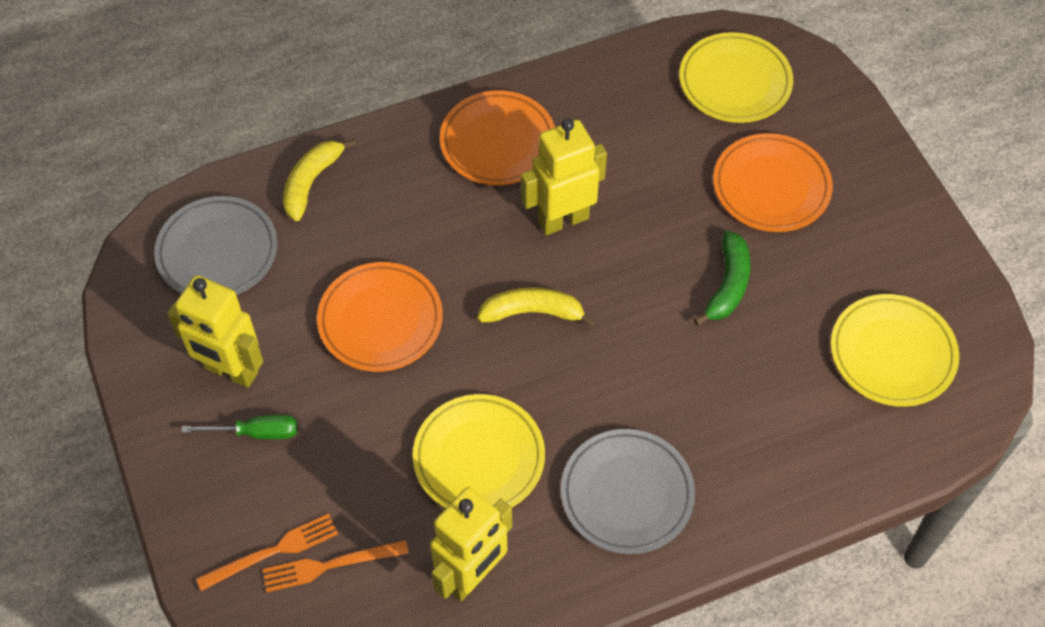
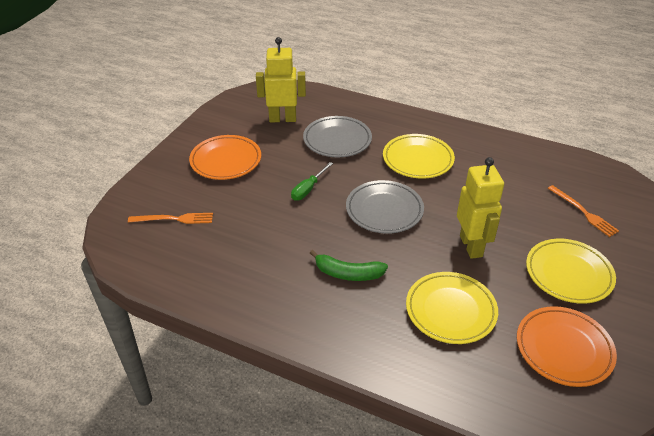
orange plate: [317,262,443,372] [440,90,555,185] [713,133,833,232] = 3 -> [189,135,261,180] [517,306,617,387] = 2
yellow banana: [283,138,356,221] [477,288,595,327] = 2 -> none = 0
yellow robot: [167,275,263,388] [430,487,512,601] [521,118,607,235] = 3 -> [256,37,306,122] [457,157,504,259] = 2

